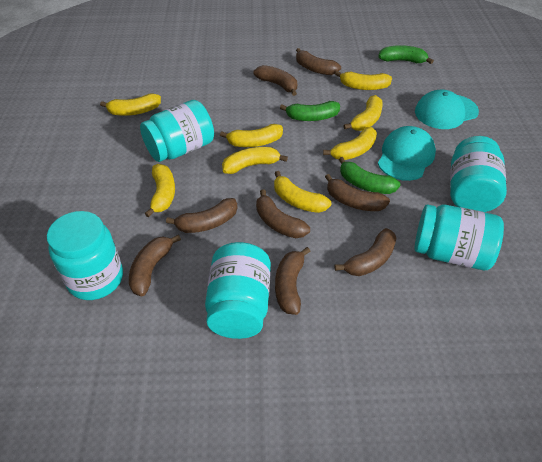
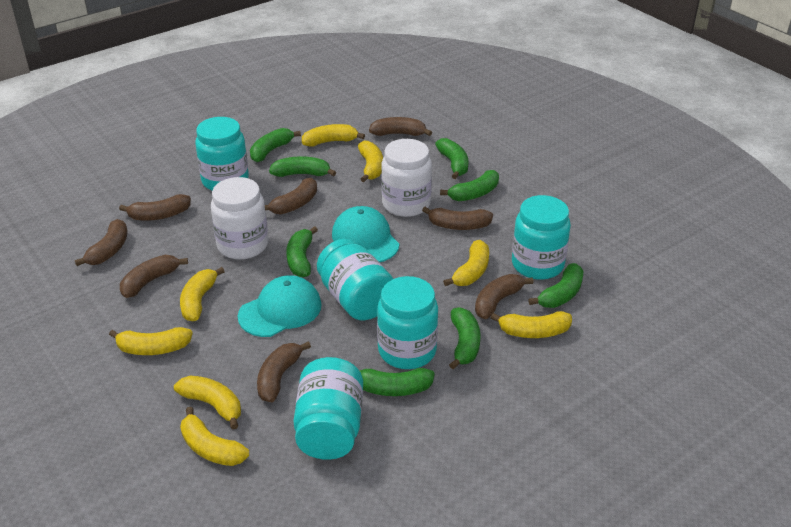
green banana: [280,101,340,121] [339,157,401,194] [378,45,434,64] = 3 -> [250,128,301,162] [269,156,336,177] [286,226,318,277] [360,368,435,396] [435,138,468,179] [440,170,499,201] [449,307,480,369] [528,263,583,308] = 8
white jar: none = 0 -> [211,177,268,260] [381,139,432,217] = 2

